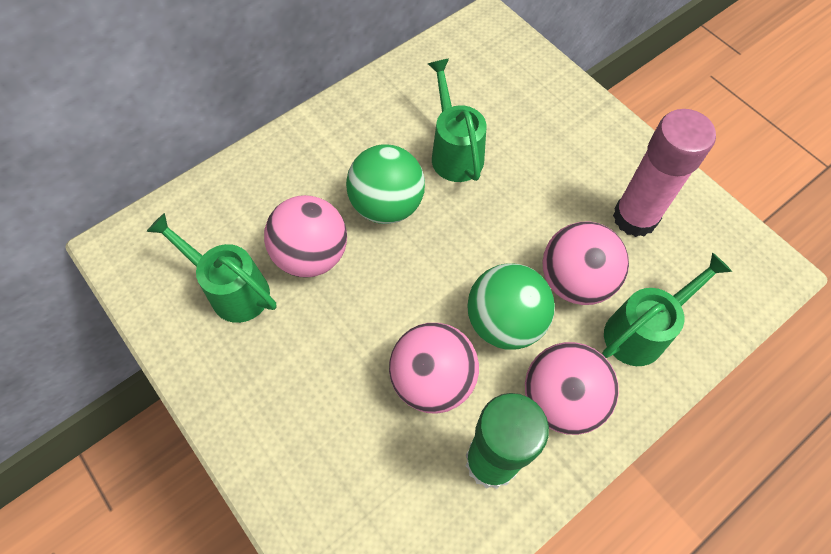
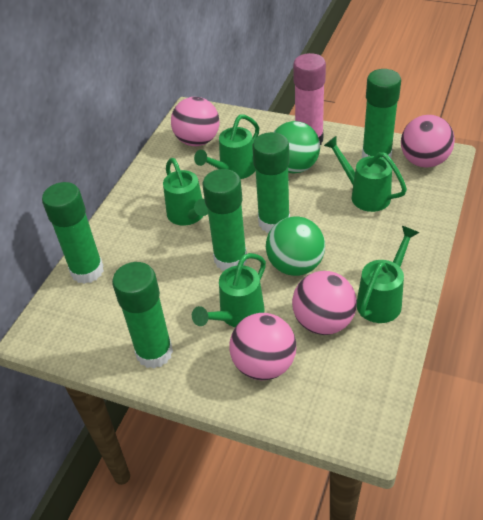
green glue stick: [466,393,549,489] = 1 -> [42,182,104,284] [112,262,173,369] [203,169,247,271] [252,132,290,233] [362,69,401,158] = 5
green watering can: [147,213,277,323] [428,58,486,182] [602,253,732,366] = 3 -> [163,158,208,226] [192,253,266,327] [194,114,259,179] [324,136,407,212] [357,226,419,323] = 5

